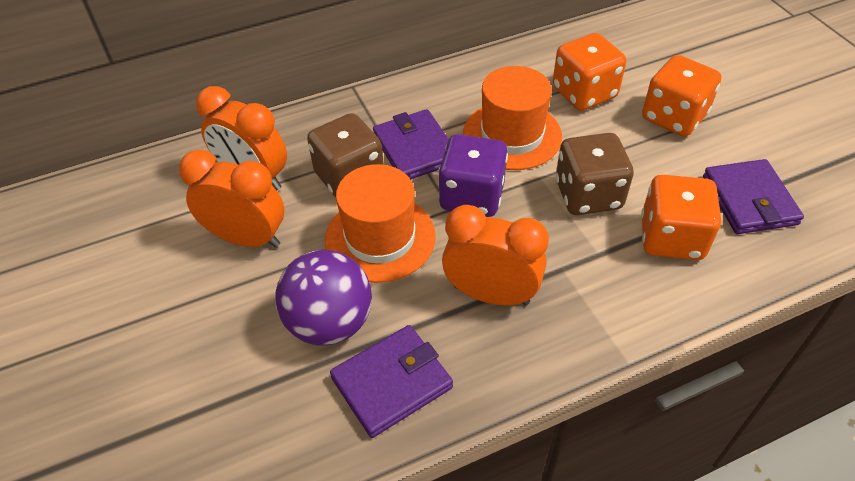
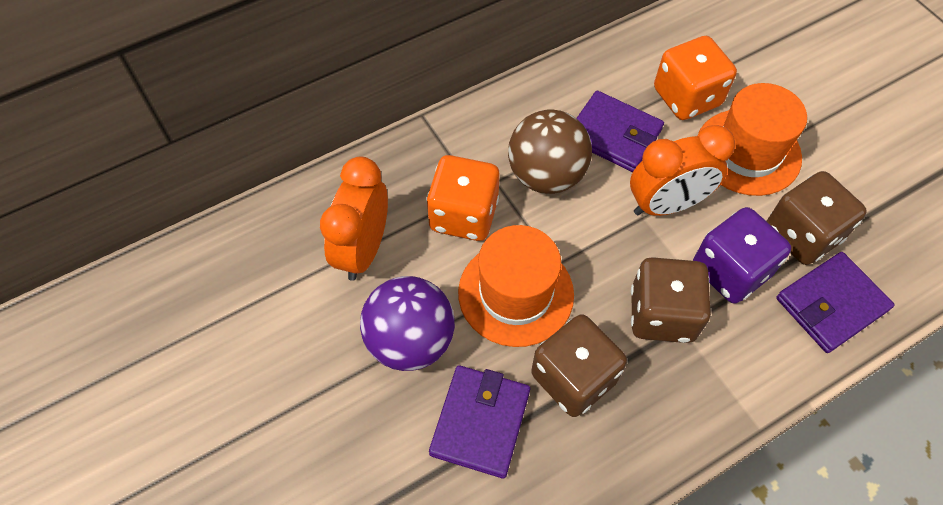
brown ball: none = 0 -> [508,109,592,194] = 1
brown dice: [307,113,384,197] [556,133,634,215] = 2 -> [531,314,627,417] [631,257,711,343] [767,171,867,265] = 3
orange clock: [179,150,284,248] [196,86,287,190] [442,205,549,305] = 3 -> [320,156,388,281] [630,125,735,216] = 2
orange dice: [553,33,626,111] [641,175,721,260] [642,55,721,137] = 3 -> [426,155,500,241] [654,36,737,120] = 2

